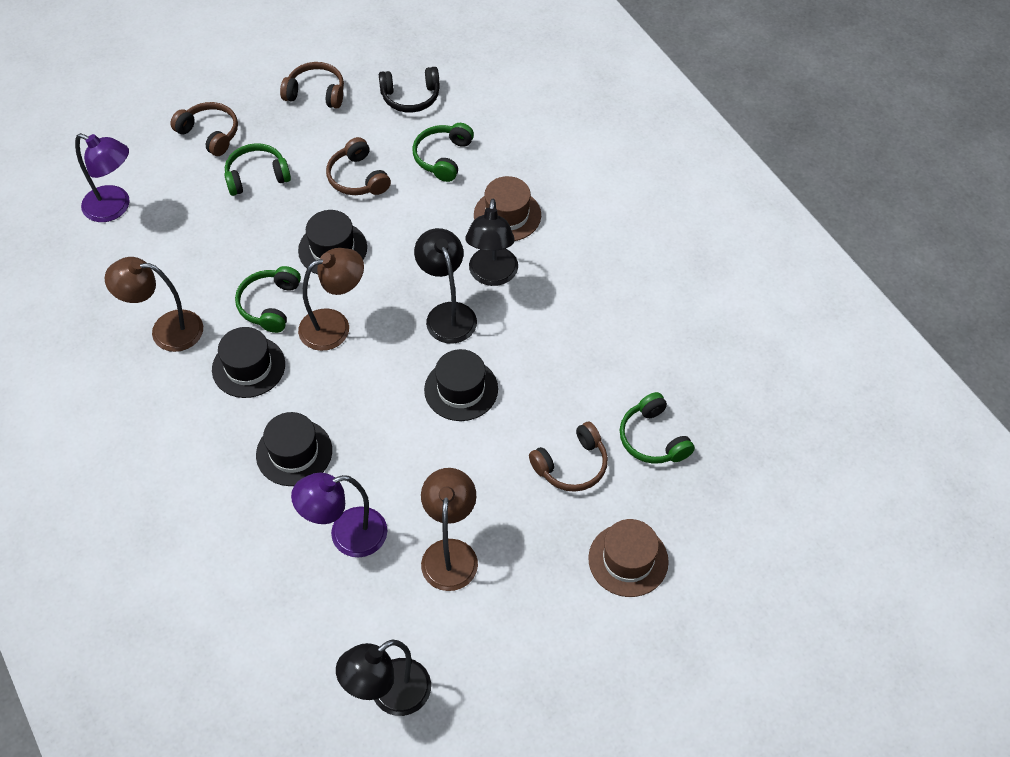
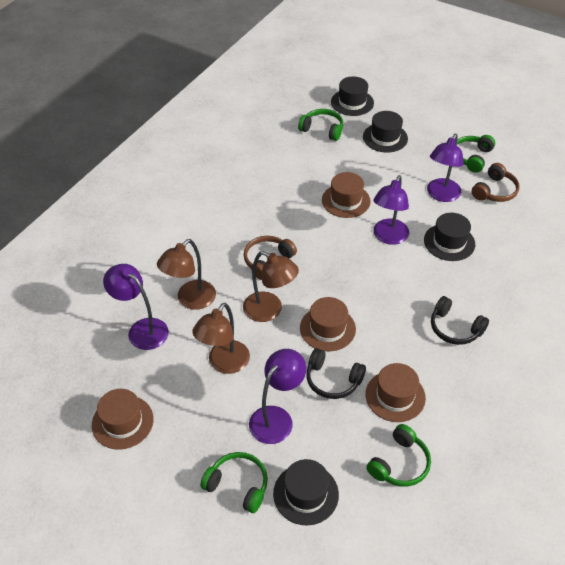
black headphones: [379,67,440,113] = 1 -> [306,348,366,399] [431,296,489,345] = 2
black lamp: [336,640,431,716] [414,228,477,344] [466,199,518,286] = 3 -> none = 0
brown hat: [474,176,541,241] [588,519,669,597] = 2 -> [92,389,154,450] [300,297,356,351] [322,172,371,218] [365,363,426,422] = 4
brown headphones: [170,102,238,156] [280,62,344,109] [326,137,391,195] [529,422,608,492] = 4 -> [244,236,297,280] [472,163,520,202] = 2
purple lamp: [75,133,130,222] [291,473,388,557] = 2 -> [103,264,169,350] [249,349,306,444] [373,175,409,245] [427,134,464,202] = 4

